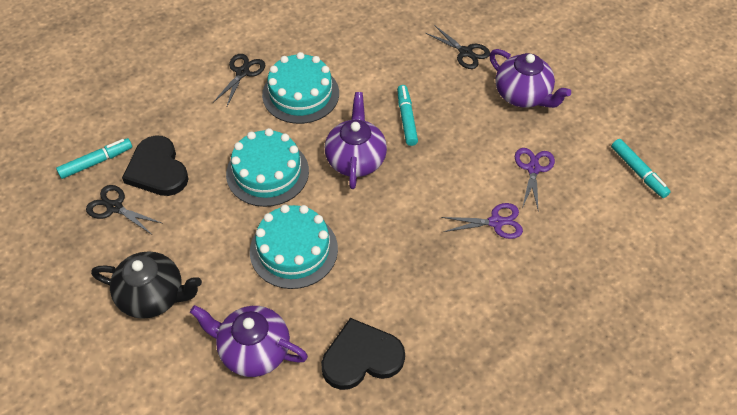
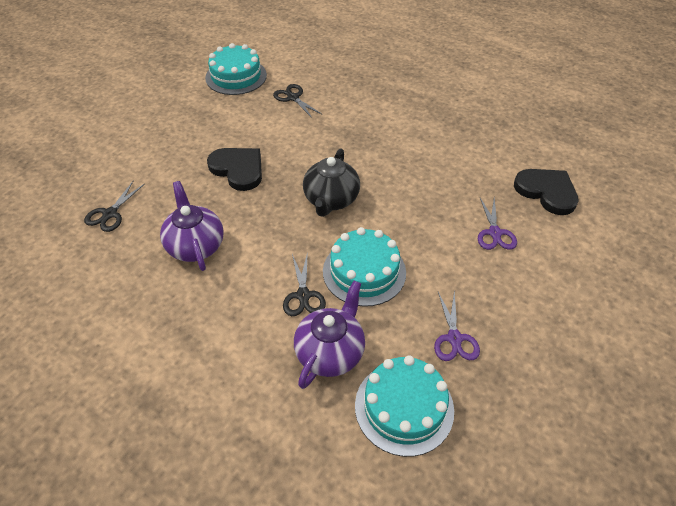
purple teapot: [190,305,308,377] [325,92,387,189] [489,49,571,108] = 3 -> [160,181,224,271] [294,281,365,389] = 2
turquoise marker: [56,138,132,179] [397,85,418,146] [611,139,671,198] = 3 -> none = 0

